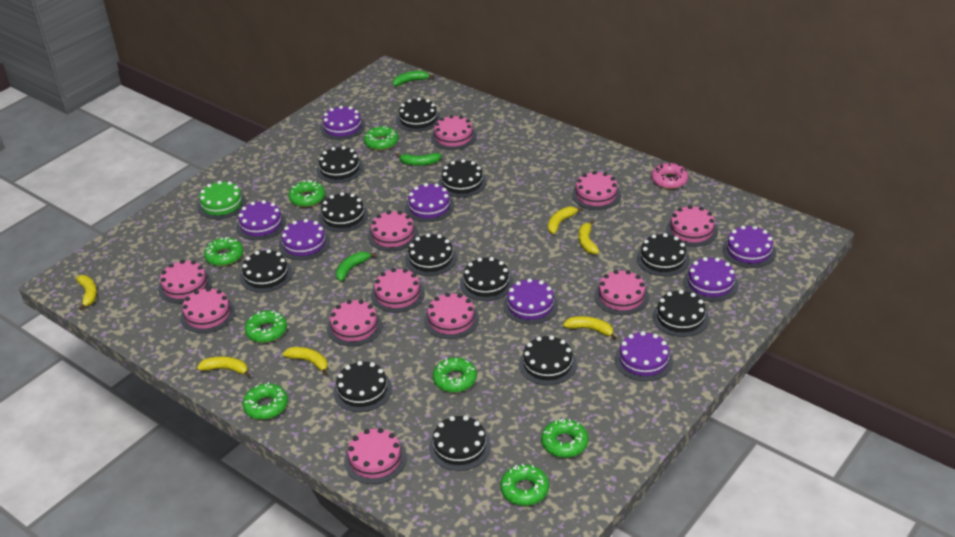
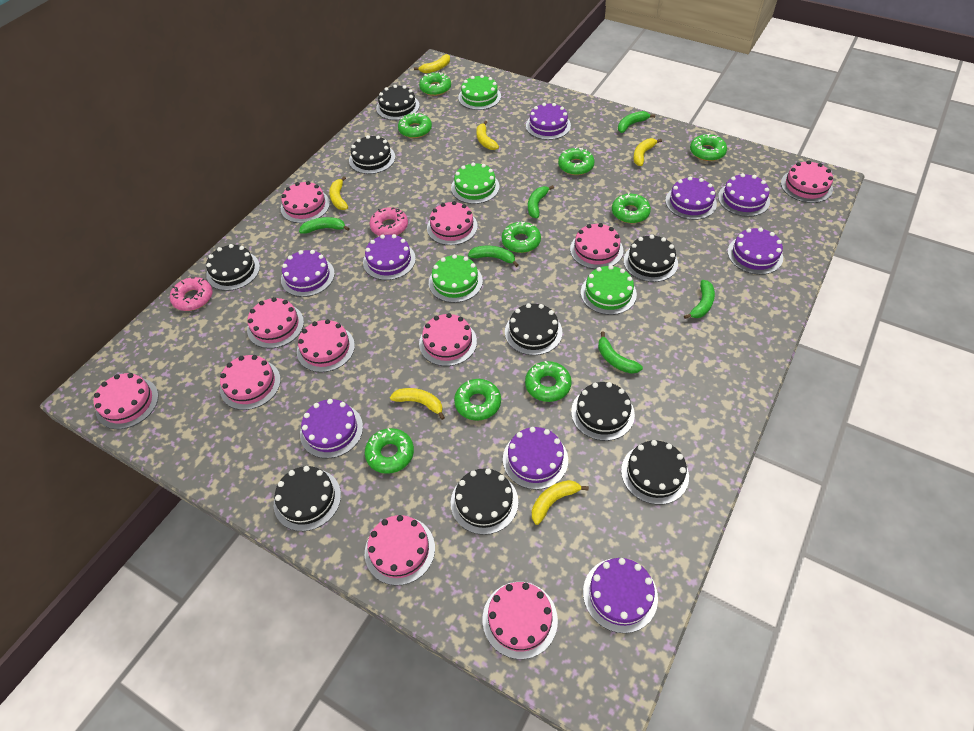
black cake: [240,249,293,293] [316,146,363,183] [319,192,368,232] [333,361,392,412] [396,98,441,132] [405,233,457,276] [429,416,491,471] [438,159,487,197] [460,257,514,301] [519,335,577,385] [636,233,690,276] [652,290,709,337] = 12 -> [206,244,260,291] [274,466,341,531] [349,135,395,174] [376,85,420,120] [451,468,518,535] [505,303,562,355] [571,382,635,441] [621,440,689,505] [624,235,678,282] = 9
green banana: [336,252,376,281] [393,71,434,86] [396,153,442,166] = 3 -> [299,217,350,234] [468,246,518,267] [528,185,554,218] [598,332,643,374] [618,111,655,133] [684,280,715,319] = 6
green cake: [197,181,247,219] = 1 -> [429,254,483,303] [451,162,500,204] [458,75,501,110] [581,265,637,315] = 4
green donut: [204,237,243,266] [242,382,288,420] [245,310,287,343] [288,180,325,207] [364,125,399,150] [433,357,477,392] [500,464,549,506] [541,418,589,458] = 8 -> [365,428,414,474] [398,112,432,138] [419,72,451,96] [454,379,501,421] [502,222,541,253] [525,361,572,402] [558,147,595,175] [612,193,651,223] [690,134,727,161] = 9
pink donut: [651,163,688,189] = 1 -> [170,277,212,311] [369,207,408,236] = 2
purple cake: [236,200,286,240] [279,219,330,260] [320,106,365,140] [405,183,454,222] [503,278,558,325] [614,331,673,381] [683,257,738,302] [722,225,776,268] = 8 -> [281,250,335,297] [300,399,363,458] [363,234,416,280] [503,427,568,490] [526,103,571,140] [583,558,658,633] [665,176,717,220] [718,173,770,217] [728,228,783,275] = 9

